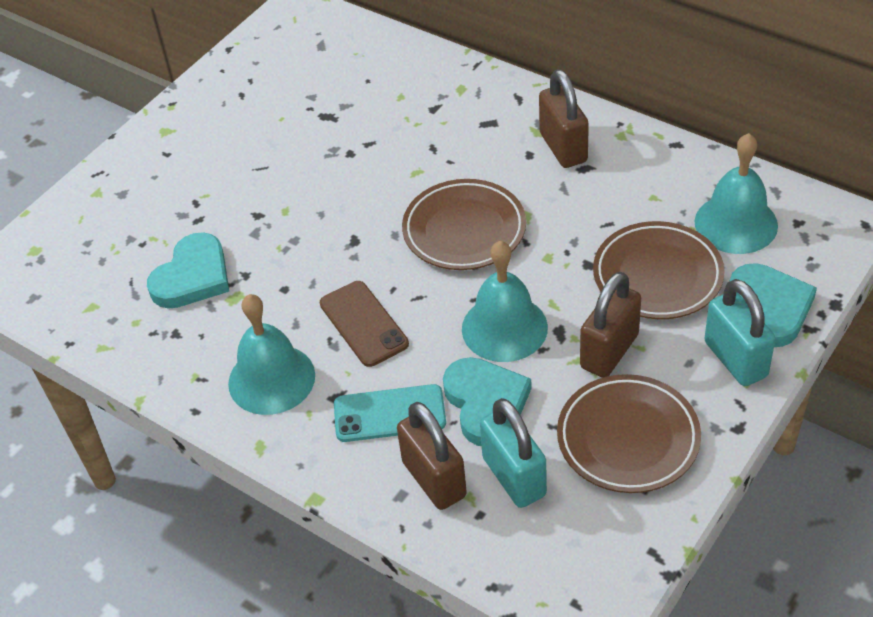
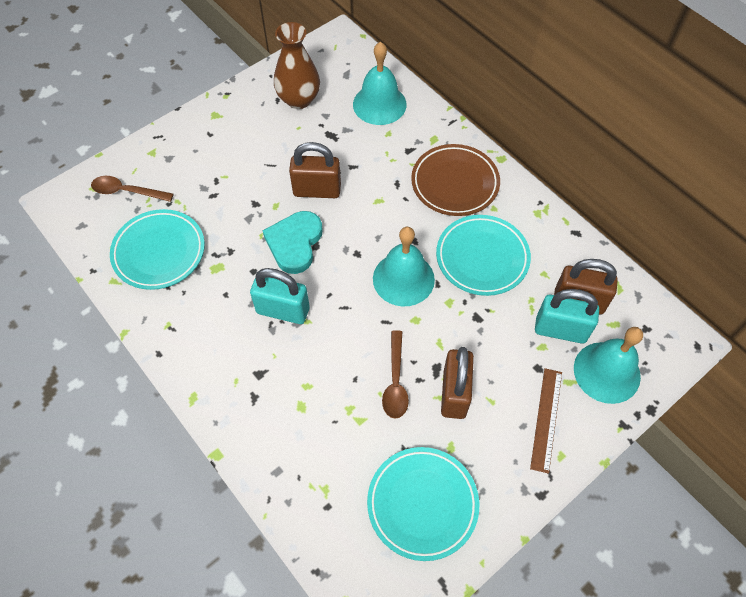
brown phone: [320,281,409,367] = 1 -> none = 0
brown plate: [402,179,526,270] [557,374,701,493] [593,221,725,319] = 3 -> [411,144,500,216] = 1
brown ruler: none = 0 -> [530,368,562,474] = 1
brown spoon: none = 0 -> [91,176,174,202] [382,330,409,418] = 2
brown vase: none = 0 -> [274,22,320,109] = 1
turquoise heart: [147,232,229,309] [443,357,532,446] [730,263,817,347] = 3 -> [262,211,323,274] = 1
turquoise phone: [334,384,446,442] = 1 -> none = 0
turquoise plate: none = 0 -> [110,209,205,290] [367,447,479,561] [436,215,531,296] = 3

